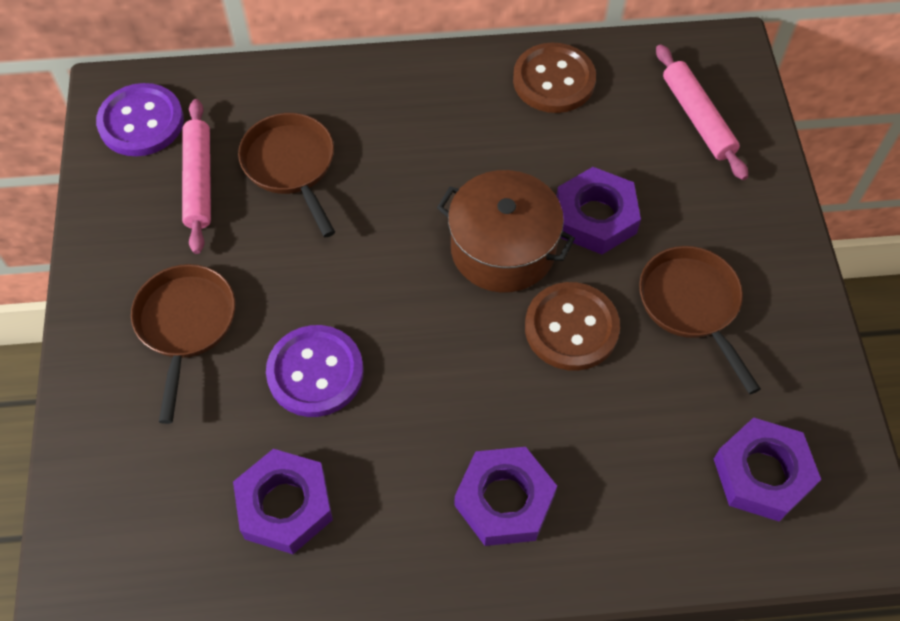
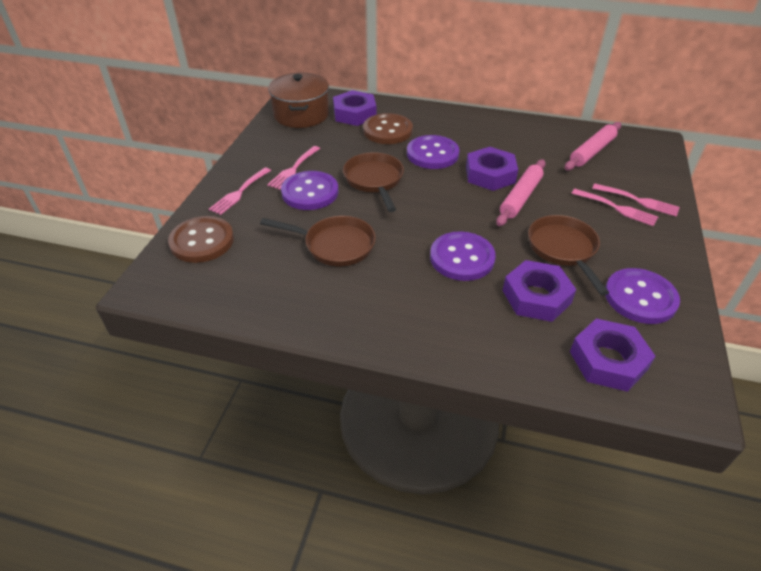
pink fork: none = 0 -> [209,168,271,215] [267,146,320,190] [571,189,658,226] [592,183,680,217] = 4
purple button: [96,83,184,156] [266,325,363,417] = 2 -> [281,171,339,210] [407,135,460,169] [430,231,496,281] [605,268,680,324] = 4

